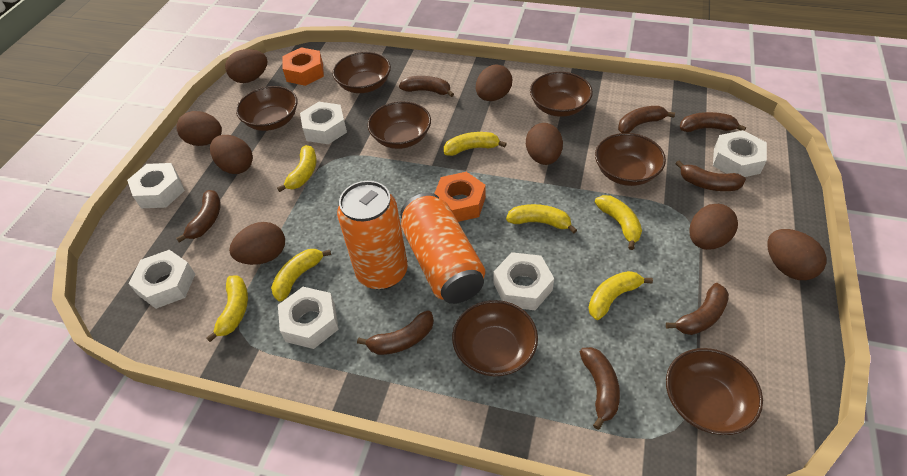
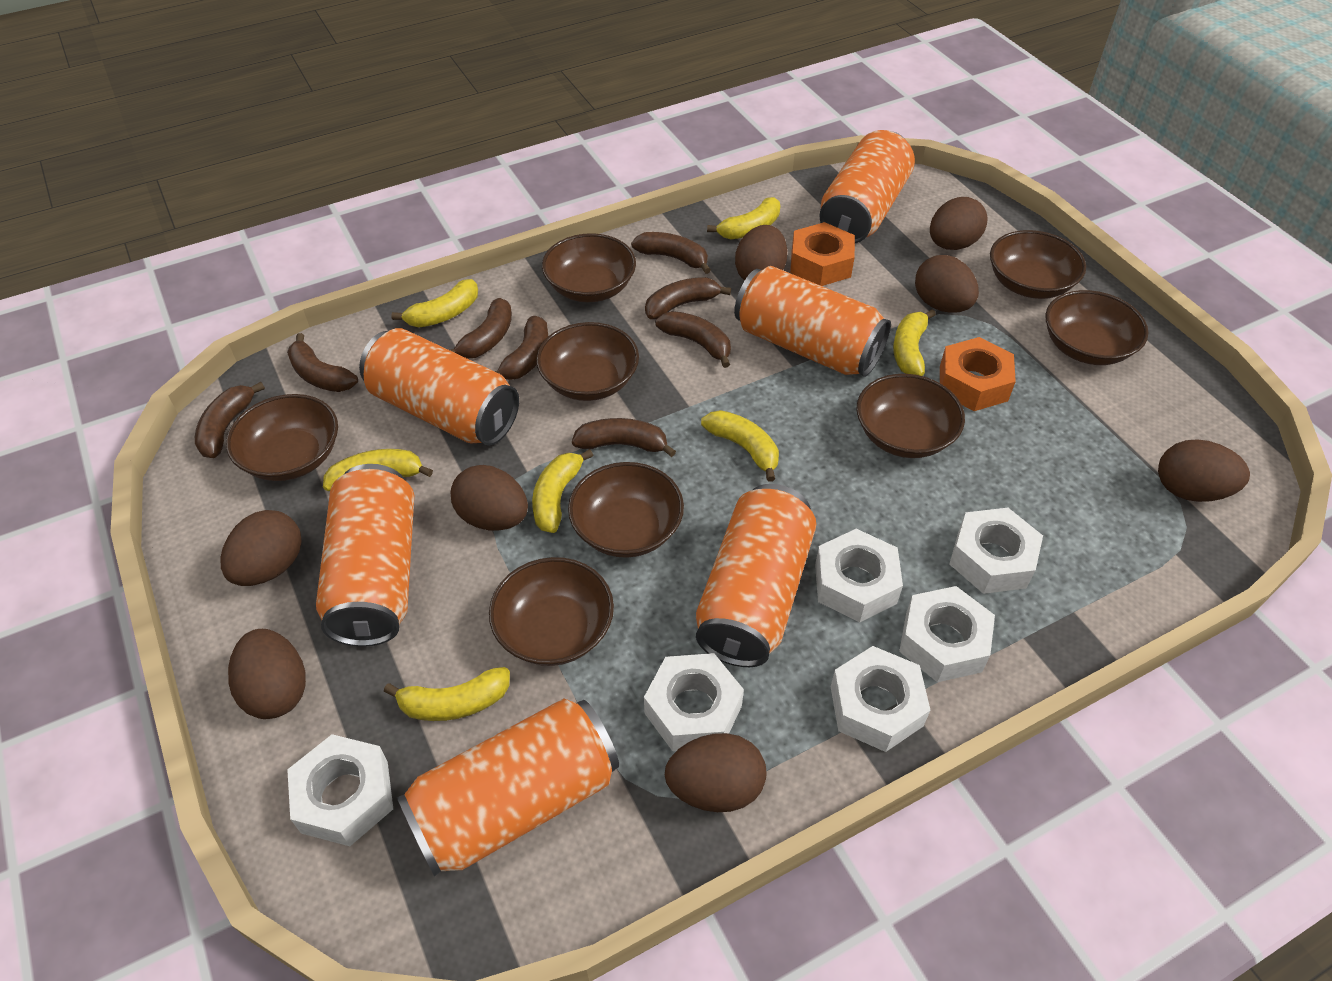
brown bowl: [236,86,298,131] [332,52,391,93] [367,101,431,149] [452,300,538,376] [530,72,593,117] [595,133,666,186] [666,348,763,435] = 7 -> [226,394,338,481] [489,557,614,666] [536,322,639,401] [542,233,636,302] [568,462,684,558] [857,374,965,458] [990,230,1086,299] [1045,290,1148,365] = 8
orange can: [337,181,408,290] [400,193,485,304] = 2 -> [316,464,414,647] [359,328,519,446] [397,698,619,876] [696,484,816,667] [734,266,891,377] [820,130,915,243] = 6

